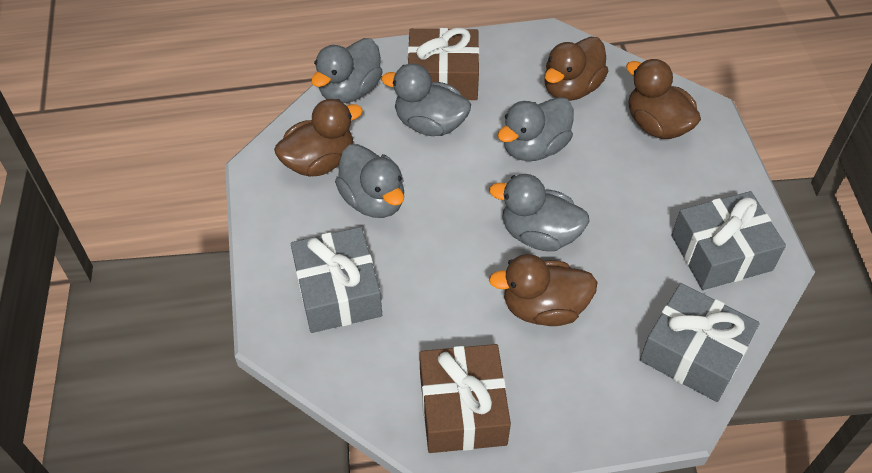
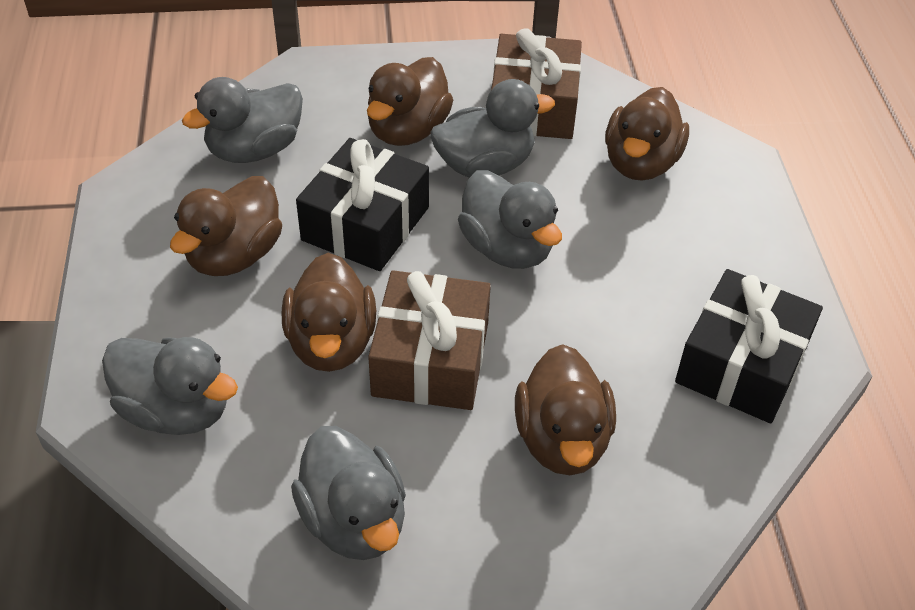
black gift: none = 0 -> [296,138,429,271] [675,269,823,423] = 2
brown duck: [274,99,363,177] [489,254,598,326] [544,37,608,101] [626,59,701,139] = 4 -> [170,176,282,276] [282,253,376,372] [367,57,453,146] [515,344,616,475] [605,87,689,181] = 5
grey gift: [291,227,382,333] [640,283,760,402] [671,191,786,290] = 3 -> none = 0

